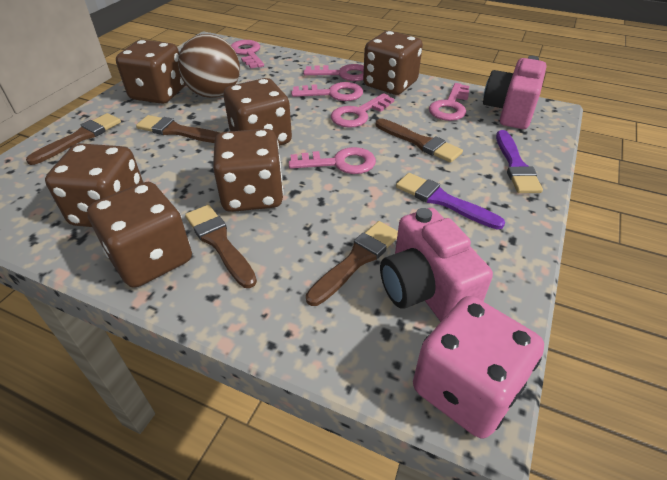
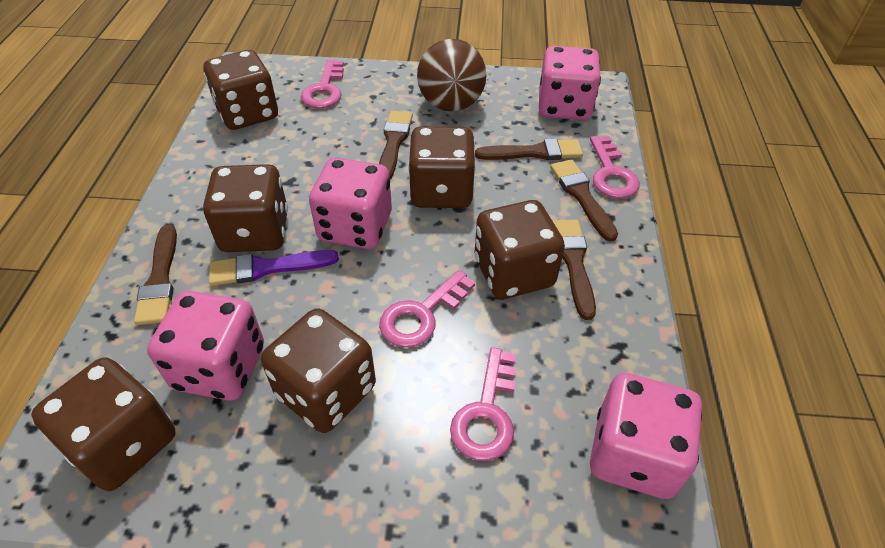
pink camera: [380,208,493,322] [483,56,546,129] = 2 -> none = 0
pink dice: [413,296,544,439] = 1 -> [147,291,264,401] [309,157,392,249] [539,46,601,120] [590,373,702,499] = 4
pink key: [231,40,264,68] [289,147,376,174] [291,82,363,101] [303,64,364,81] [331,93,394,128] [429,83,469,121] = 6 -> [301,60,344,108] [379,270,475,348] [450,347,516,461] [590,136,639,198] = 4
purple brush: [396,173,505,230] [496,130,543,193] = 2 -> [209,250,339,286] = 1

